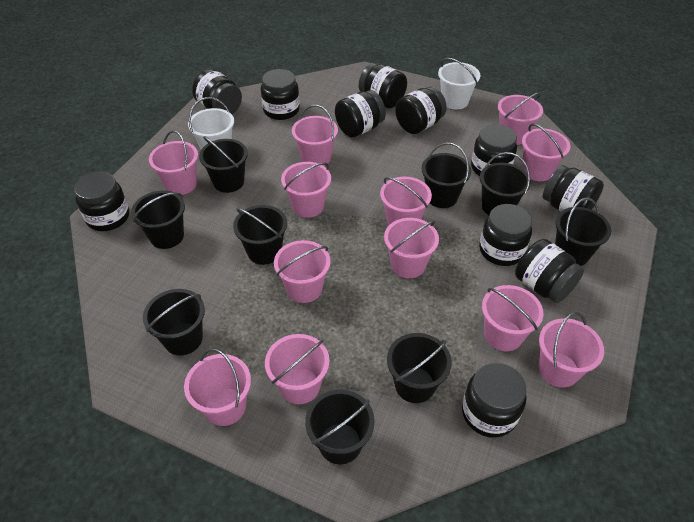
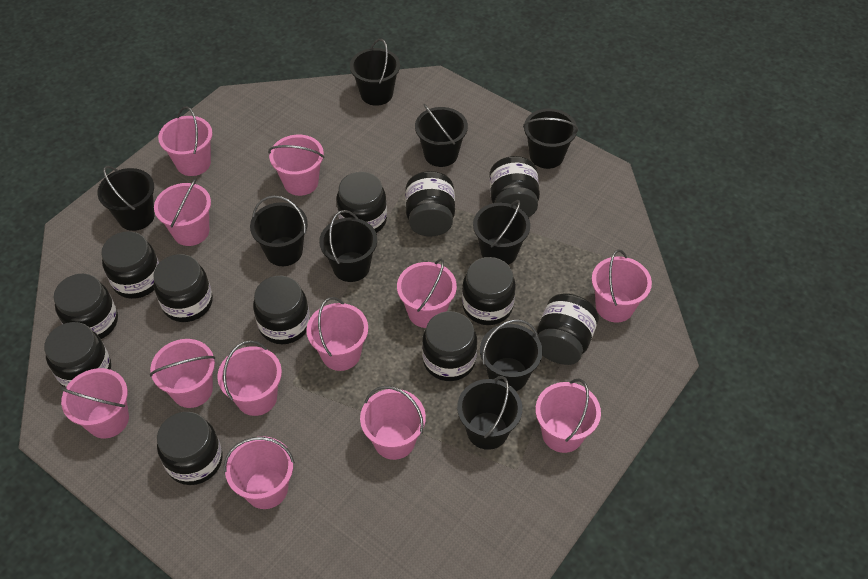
black jar: [74,172,129,231] [192,69,242,114] [261,69,300,120] [335,90,386,137] [359,63,407,108] [395,87,447,134] [462,363,526,438] [471,124,517,176] [479,204,532,266] [515,239,584,303] [543,165,604,211] = 11 -> [44,322,111,387] [54,274,118,339] [101,231,159,299] [153,254,213,322] [157,412,223,485] [253,276,310,344] [337,172,387,233] [405,171,455,236] [422,311,477,381] [462,257,516,325] [489,156,540,218] [537,293,599,365] = 12
white bucket: [188,97,234,149] [438,58,481,110] = 2 -> none = 0

